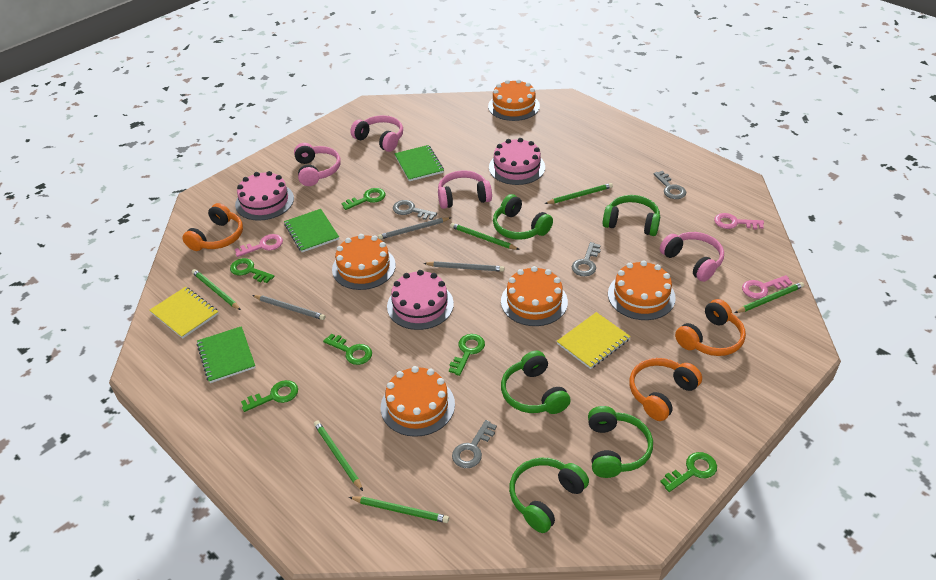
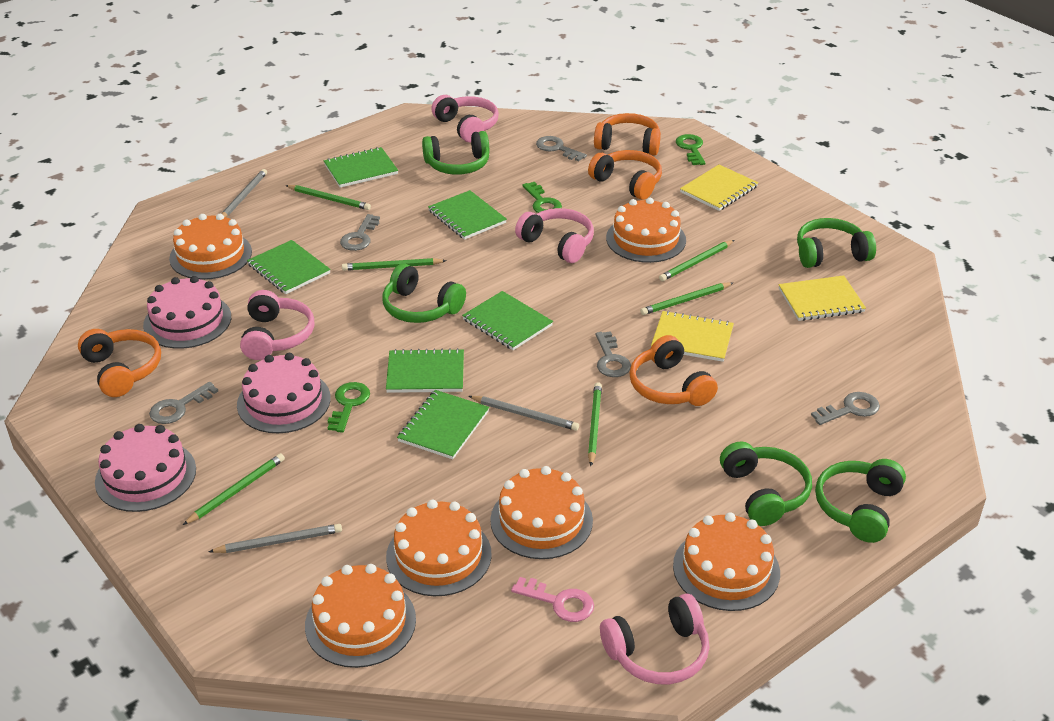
green key: [230,258,274,283] [241,380,298,412] [323,334,372,365] [341,188,385,210] [449,334,485,376] [660,452,717,492] = 6 -> [328,382,370,433] [522,182,562,213] [676,134,706,165] = 3
green notebook: [197,326,256,383] [284,209,339,252] [394,145,444,181] = 3 -> [247,240,331,294] [324,147,398,188] [386,348,464,393] [397,390,489,459] [428,190,507,240] [462,291,553,350] = 6
grey key: [393,200,437,220] [452,420,497,468] [572,242,601,276] [653,171,686,199] = 4 -> [149,382,218,424] [340,214,380,251] [536,136,587,161] [596,331,631,377] [811,392,880,425] = 5
orange cake: [332,234,396,290] [381,366,455,437] [488,79,540,121] [501,266,568,326] [608,260,676,320] = 5 -> [169,214,252,280] [305,564,416,668] [386,500,492,596] [490,466,593,559] [606,198,686,263] [673,512,780,611] = 6
orange headphones: [182,203,243,251] [629,358,702,421] [675,299,746,356] = 3 -> [78,329,161,397] [588,150,662,200] [594,113,661,156] [629,335,718,406] = 4
pink key: [235,234,283,257] [714,213,764,229] [742,275,792,299] = 3 -> [511,577,594,622] = 1
yellow notebook: [149,287,218,339] [557,312,631,369] = 2 -> [651,311,734,362] [680,165,758,211] [779,275,866,321] = 3

